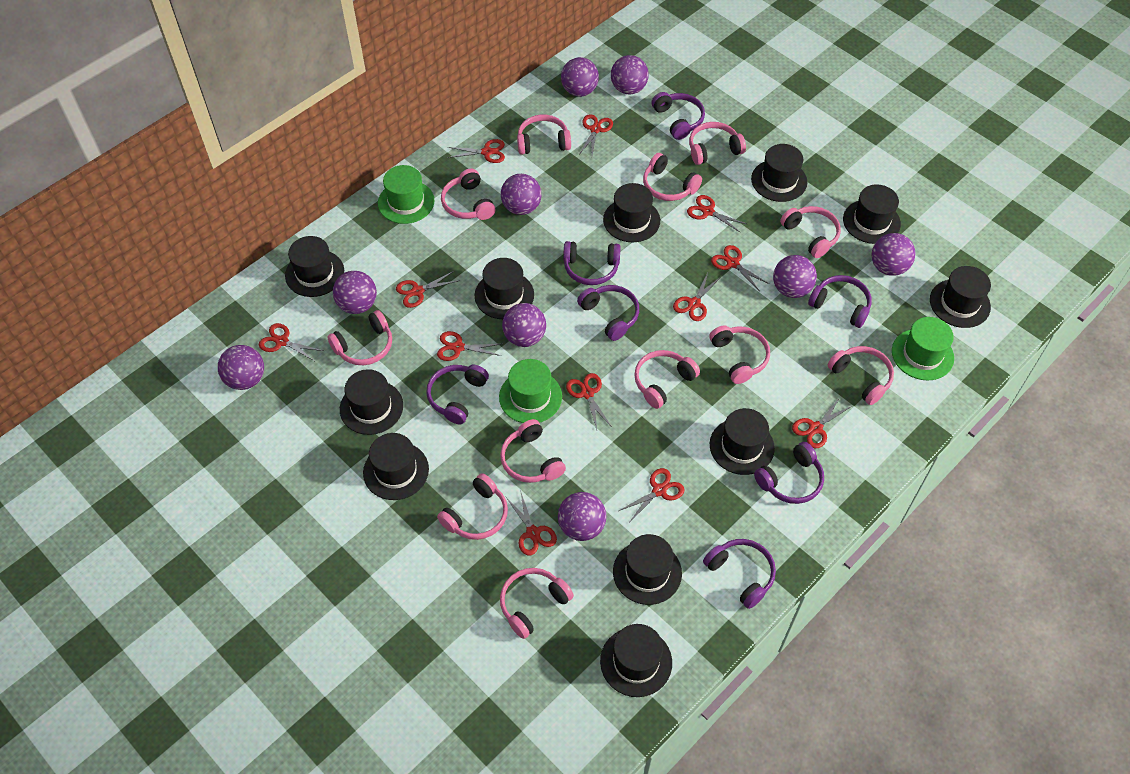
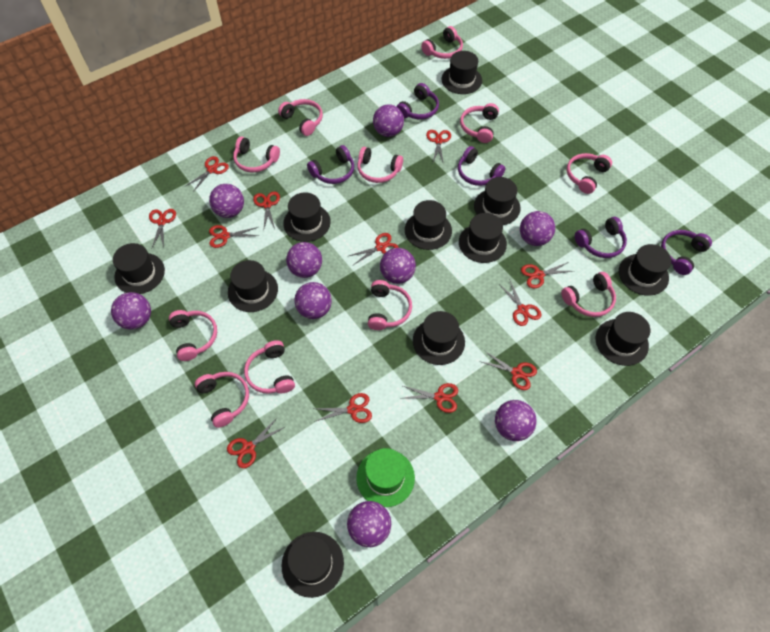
green hat: [378,165,435,224] [499,359,562,423] [892,317,954,381] = 3 -> [356,448,415,507] = 1
pink headphones: [327,310,392,365] [437,473,508,540] [441,169,495,220] [500,419,566,483] [500,568,574,639] [517,115,571,155] [634,350,700,409] [643,153,702,201] [689,122,746,165] [709,325,770,384] [780,206,841,258] [828,346,894,405] = 12 -> [169,310,217,361] [195,372,249,428] [233,136,280,172] [244,340,295,393] [278,99,323,136] [357,147,403,183] [368,280,412,330] [421,26,463,59] [460,103,499,143] [561,272,616,317] [566,153,612,194] = 11
purple headphones: [426,364,489,424] [563,241,621,285] [577,285,639,341] [652,92,705,140] [703,539,776,609] [754,442,824,504] [808,275,872,328] = 7 -> [307,145,354,184] [396,83,439,119] [458,146,505,186] [575,217,627,258] [661,230,712,275] = 5

